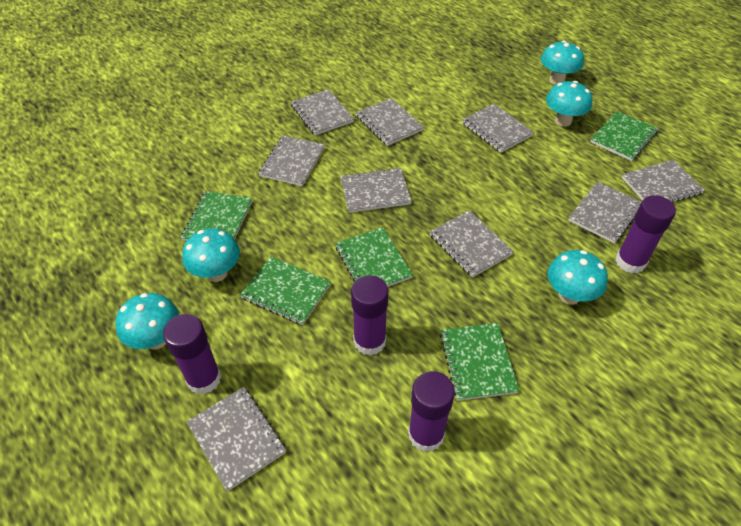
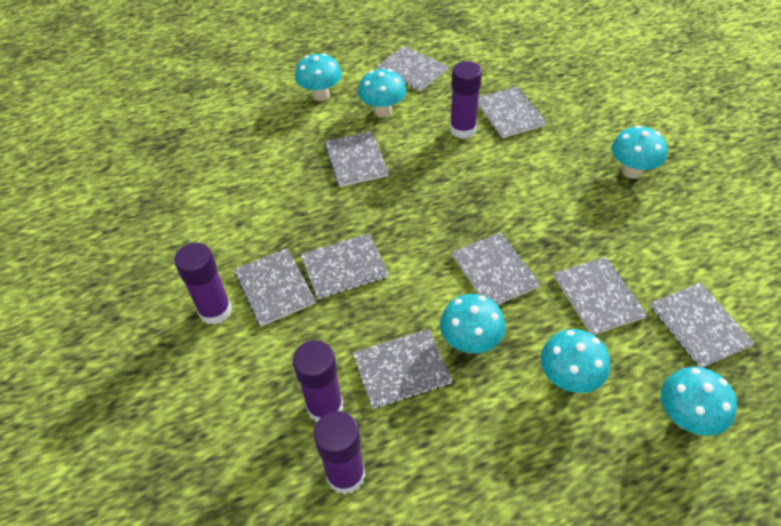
green notebook: [181,191,252,241] [240,257,331,325] [335,227,413,287] [440,323,520,401] [590,111,658,161] = 5 -> none = 0
turquoise mushroom: [115,293,179,350] [182,229,240,282] [541,41,584,85] [546,81,592,127] [547,250,608,305] = 5 -> [295,53,342,101] [358,69,406,118] [440,294,505,354] [541,329,610,393] [612,125,667,179] [661,367,737,436] = 6

